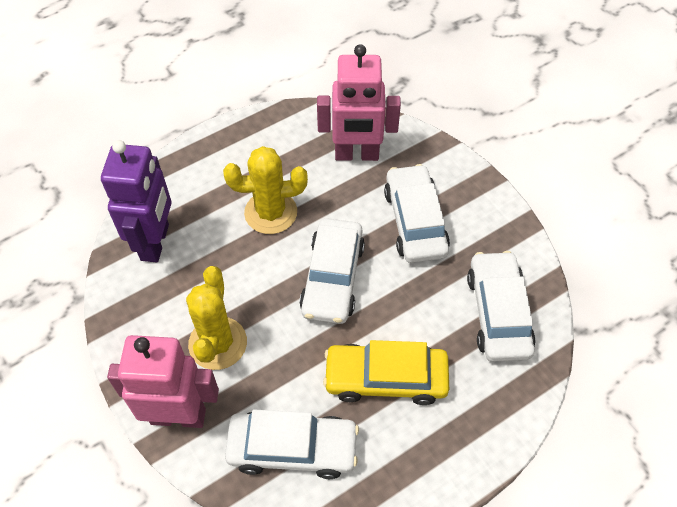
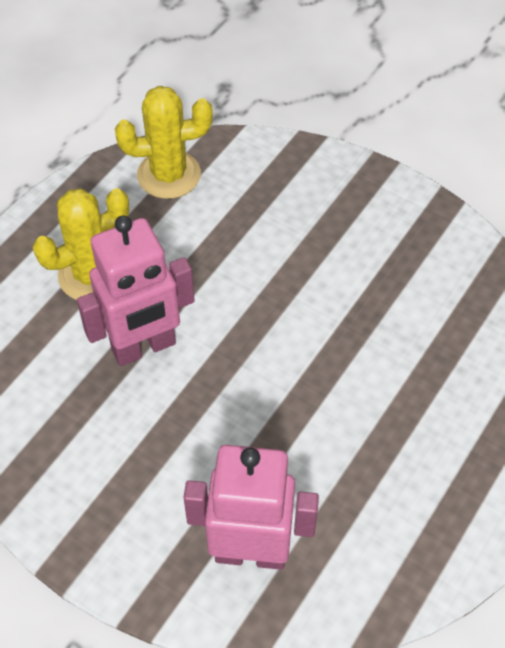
purple robot: [101,140,172,263] = 1 -> none = 0
white car: [225,410,359,479] [299,218,365,324] [384,164,450,263] [467,251,536,362] = 4 -> none = 0
yellow car: [323,340,449,405] = 1 -> none = 0

